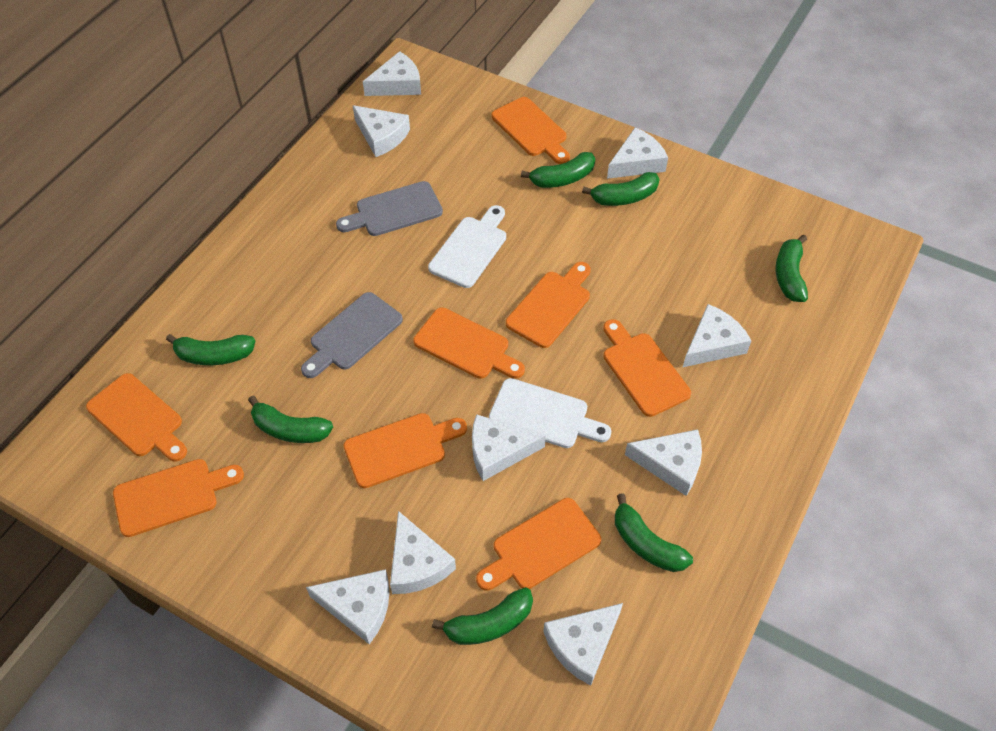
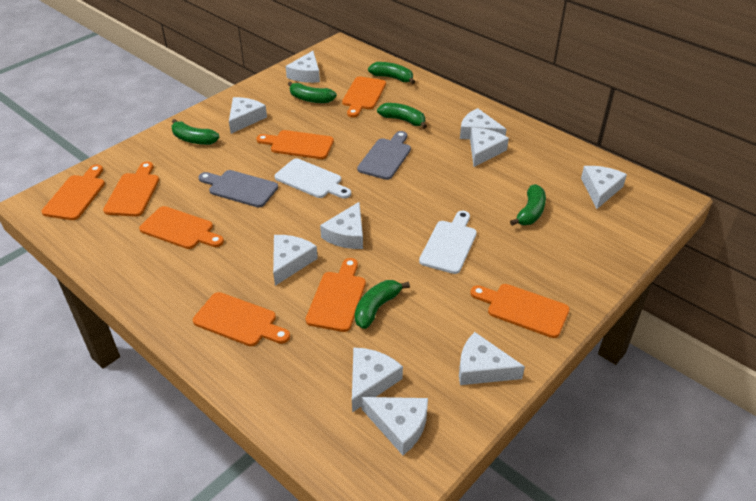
green banana: [166,334,256,365] [248,396,333,443] [432,587,533,645] [521,152,595,188] [582,172,659,206] [615,493,693,572] [776,235,808,302] = 7 -> [171,119,219,145] [288,81,337,103] [355,280,410,329] [368,62,415,84] [377,103,427,129] [510,184,546,226] = 6
white cheese: [306,569,389,644] [353,105,410,157] [363,51,421,96] [390,511,456,594] [472,414,546,481] [543,603,623,686] [607,127,668,179] [625,429,702,496] [682,304,752,368] = 9 -> [229,97,267,134] [273,235,318,286] [286,51,320,83] [320,202,363,249] [352,347,403,413] [361,397,428,455] [459,332,525,385] [460,108,507,139] [470,128,509,167] [581,166,627,209] = 10

